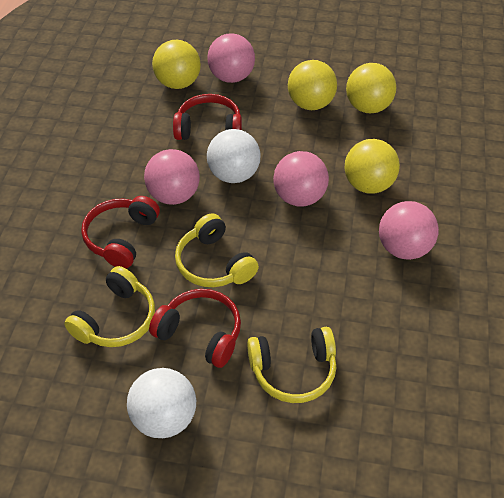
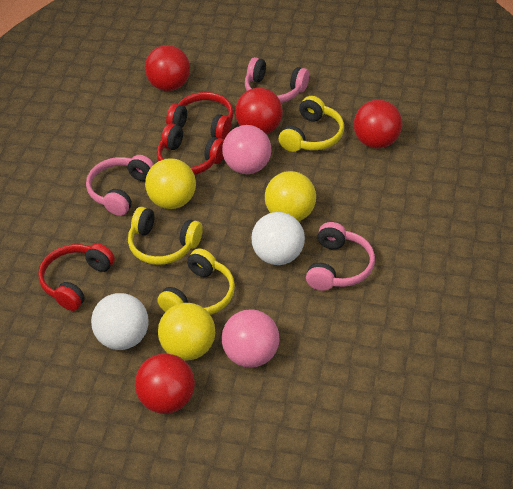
pink ball: [144,149,200,205] [207,33,255,83] [273,151,329,207] [379,201,439,260] = 4 -> [222,125,272,174] [222,309,279,368] = 2
pink headphones: none = 0 -> [86,155,154,216] [245,57,309,103] [306,222,375,291] = 3
red ball: none = 0 -> [135,353,195,414] [145,45,190,91] [235,88,283,134] [354,100,402,149] = 4
yellow ball: [152,40,201,89] [288,60,337,110] [344,139,400,194] [346,63,396,113] = 4 -> [145,158,196,209] [158,303,215,360] [265,171,316,221] = 3

